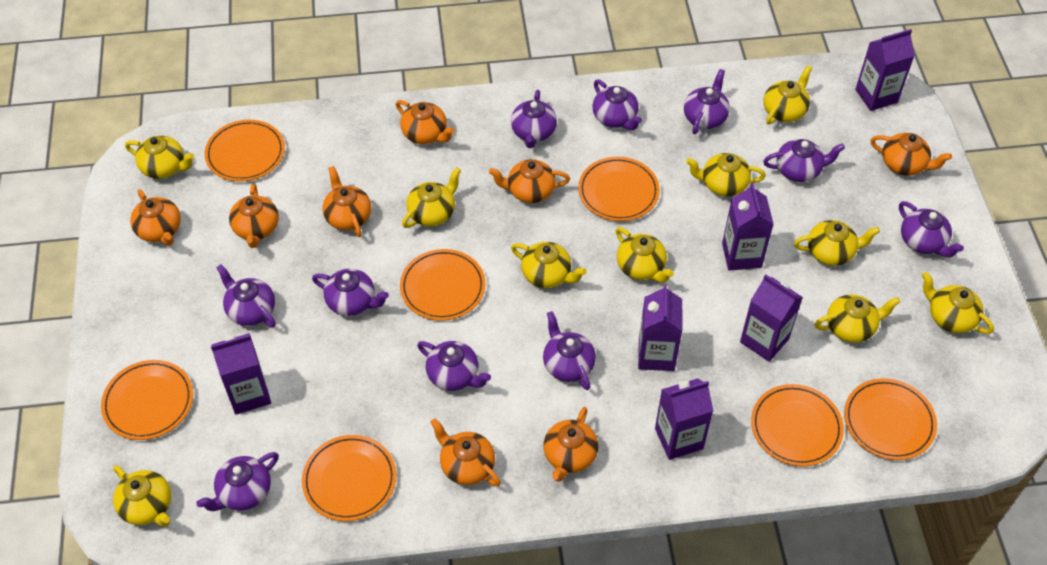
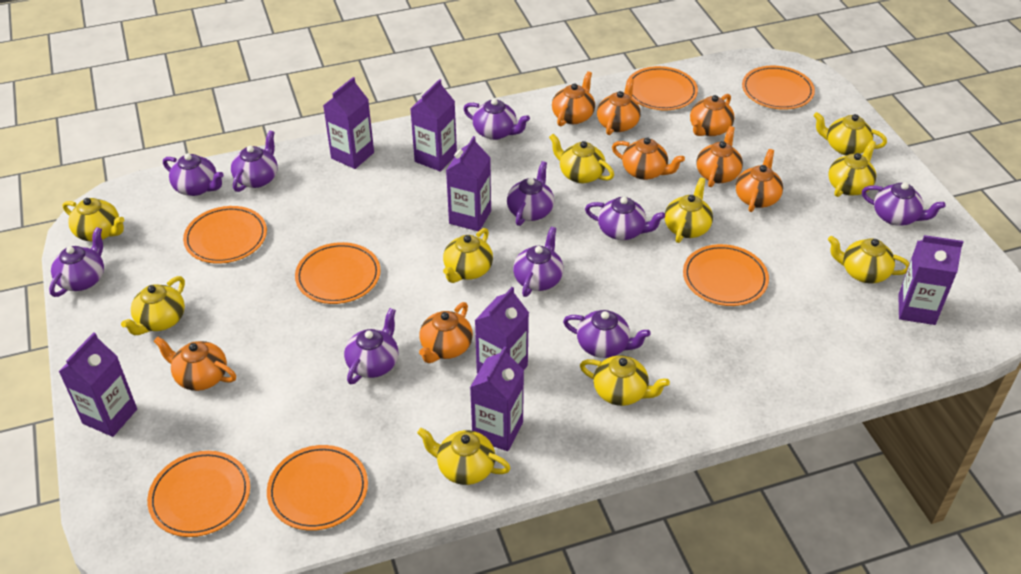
purple carton: [211,333,271,415] [638,284,682,371] [655,378,713,460] [722,183,774,271] [740,274,803,362] [855,29,915,111] = 6 -> [59,332,137,437] [323,77,374,169] [410,79,457,172] [446,136,491,231] [470,347,524,451] [475,287,529,374] [898,235,964,325] = 7

